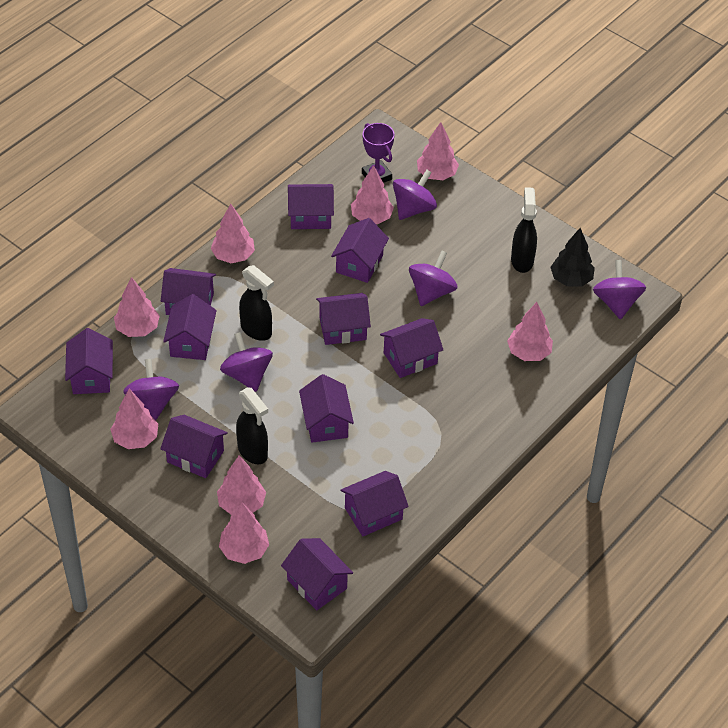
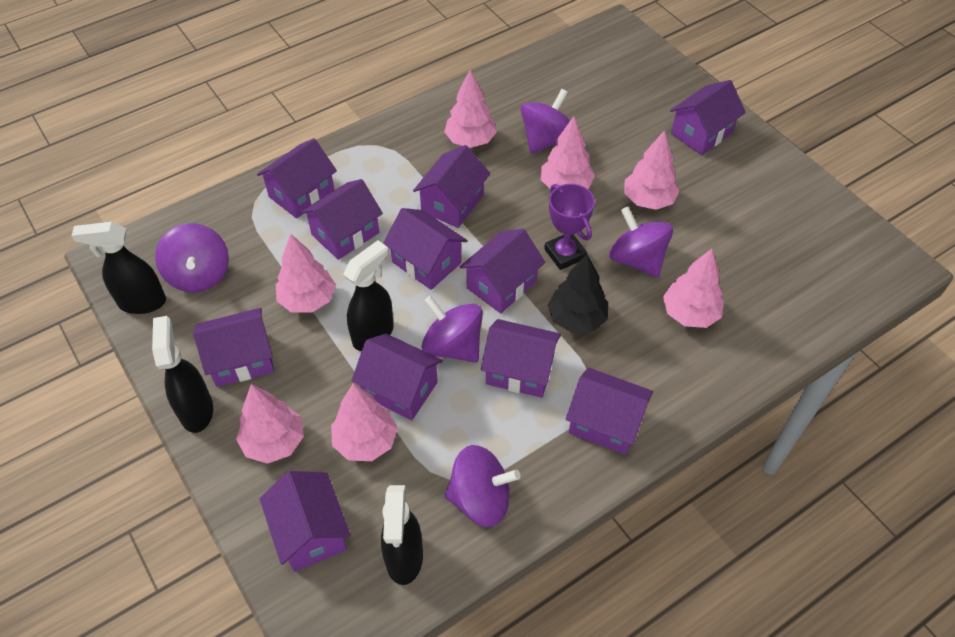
black spray bottle: [236,388,268,464] [239,265,274,341] [511,187,537,273] = 3 -> [71,222,166,314] [152,316,213,433] [343,240,394,351] [381,485,423,585] = 4
pink tree: [110,389,158,449] [114,277,160,337] [211,204,255,263] [217,455,266,515] [219,502,269,564] [351,165,394,224] [417,122,459,180] [507,302,553,361] = 8 -> [236,384,304,464] [276,234,336,313] [331,383,398,461] [444,70,497,148] [541,116,595,189] [624,130,680,210] [663,249,724,328] = 7

